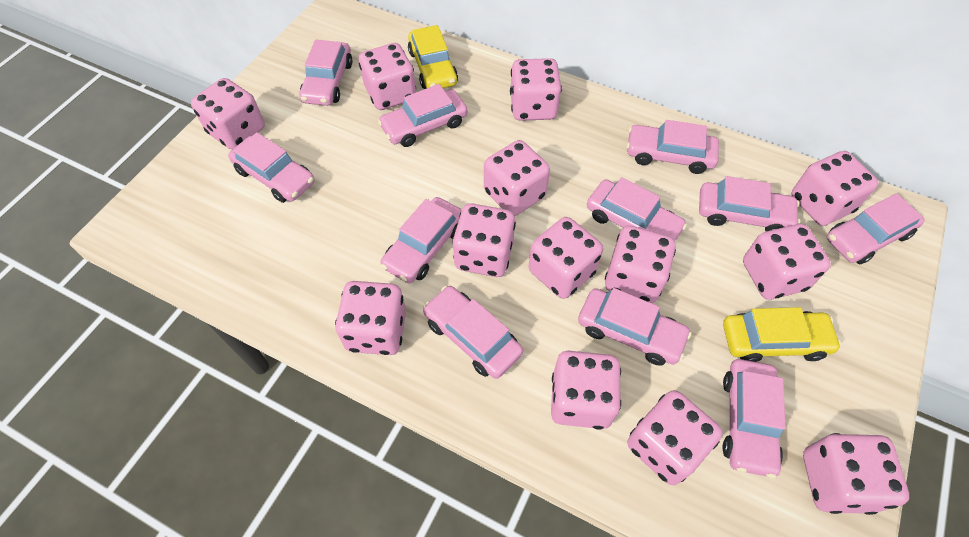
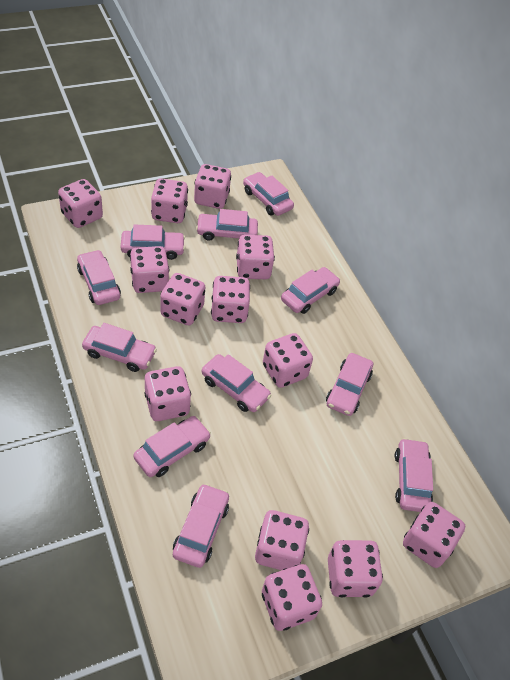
yellow car: [408,25,458,89] [723,307,842,362] = 2 -> none = 0

